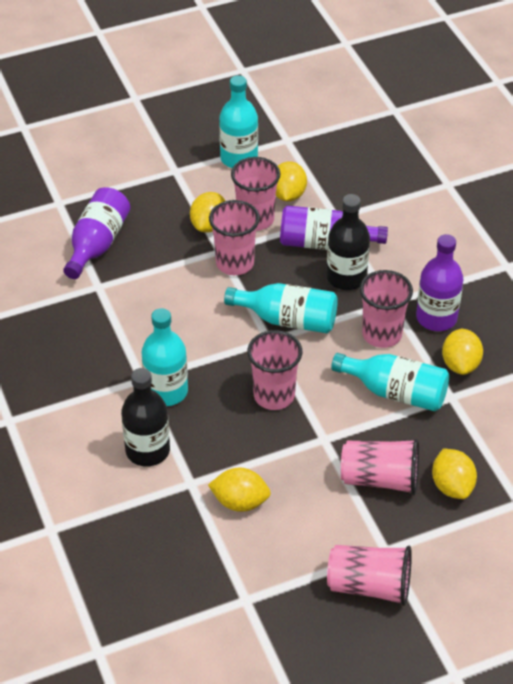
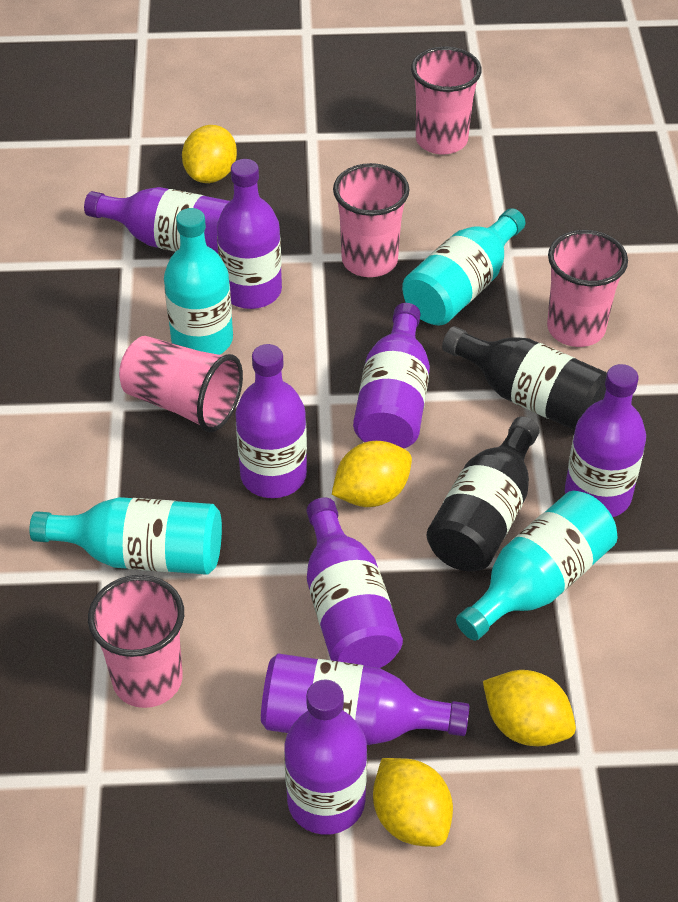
pink cup: [209,200,260,275] [231,157,280,231] [247,330,302,410] [327,545,412,606] [341,438,419,495] [360,270,413,348] = 6 -> [88,575,184,708] [119,336,243,432] [333,163,410,277] [411,46,482,155] [547,230,628,347] = 5
purple bottle: [63,187,130,279] [280,206,388,250] [416,234,463,331] = 3 -> [84,187,230,254] [217,159,282,309] [235,344,307,498] [261,653,469,745] [284,679,367,835] [306,497,403,668] [353,303,430,449] [565,364,646,517] = 8
yellow lemon: [190,192,225,233] [208,468,271,512] [276,161,307,202] [432,449,477,499] [442,329,483,375] = 5 -> [182,125,237,183] [332,441,412,507] [373,758,453,847] [483,670,576,746] = 4

